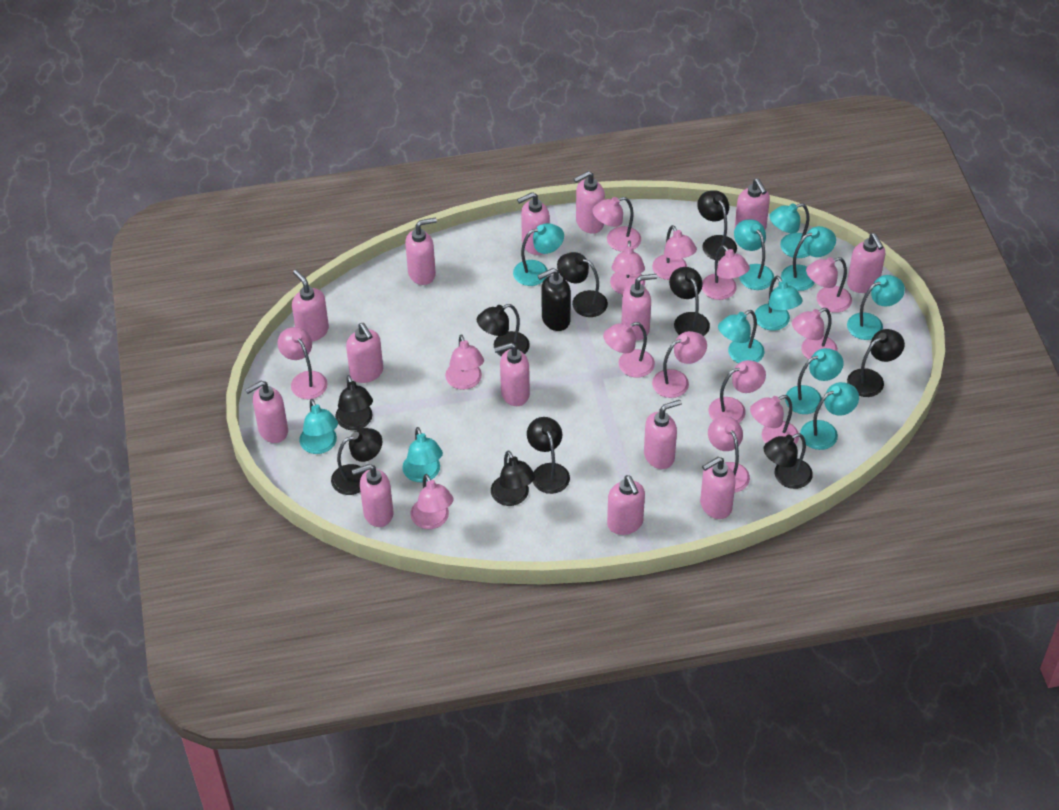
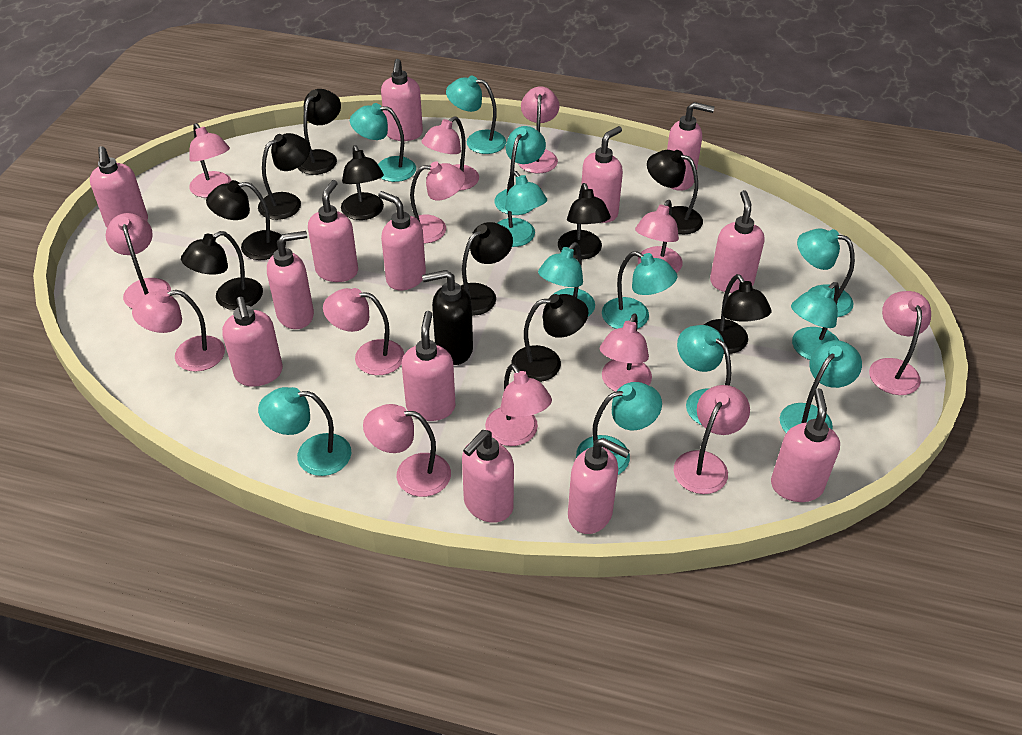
pink lamp: [278,327,328,399] [410,474,453,529] [445,334,484,390] [592,197,641,252] [603,322,655,378] [610,240,645,295] [652,225,697,280] [652,331,707,398] [702,245,750,300] [708,360,766,423] [708,416,750,493] [750,395,799,444] [792,308,838,360] [806,257,852,313] = 14 -> [106,213,171,309] [132,289,225,372] [189,123,232,198] [323,288,404,375] [363,404,451,497] [410,161,466,243] [421,116,479,191] [485,364,552,446] [519,86,559,173] [600,314,652,392] [635,200,683,273] [674,385,750,494] [869,291,931,395] = 13
pink soap dispenser: [245,381,288,443] [292,270,329,342] [346,323,383,383] [352,464,393,527] [405,218,437,285] [494,343,530,406] [517,192,550,255] [574,171,605,234] [607,475,645,535] [621,274,657,340] [644,400,682,469] [700,457,736,519] [735,178,770,230] [847,233,885,293] = 14 -> [90,146,148,227] [222,297,283,387] [267,231,314,329] [308,180,358,282] [378,191,426,290] [381,59,423,141] [402,311,456,421] [462,430,514,523] [568,438,630,534] [581,126,623,223] [667,102,714,191] [710,190,764,293] [771,388,840,502] = 13
turquoise lamp: [299,399,338,454] [402,427,443,482] [513,223,564,286] [718,310,764,363] [734,219,774,290] [755,276,802,331] [769,203,810,258] [781,226,836,291] [785,348,844,414] [800,382,859,450] [847,275,905,340] = 11 -> [258,387,351,476] [350,103,416,182] [446,76,506,154] [494,126,546,215] [497,171,547,247] [538,242,595,317] [576,382,662,475] [602,251,677,329] [677,325,731,425] [780,340,862,433] [791,282,840,360] [797,228,855,317] = 12

